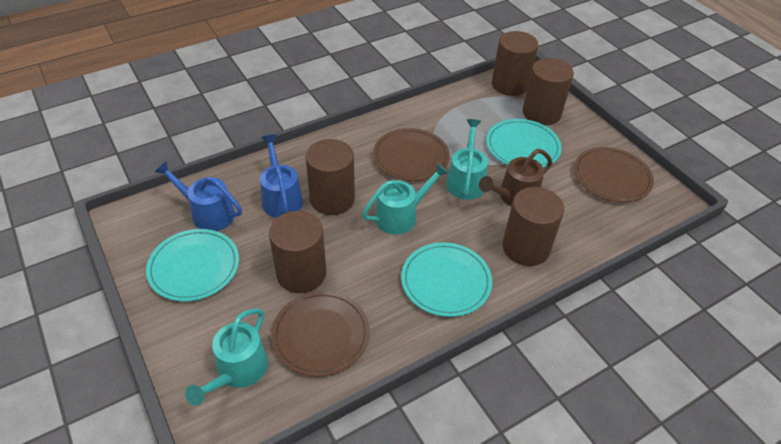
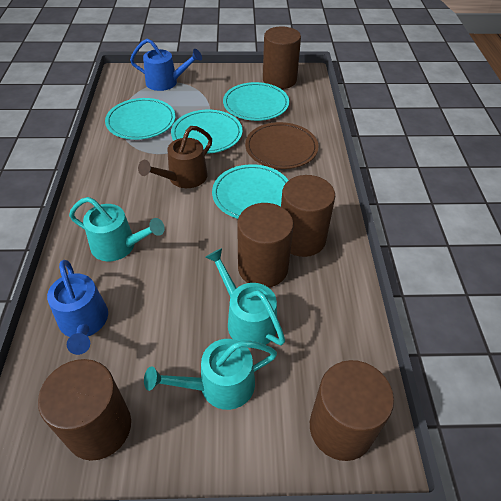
brown plate: [271,291,370,377] [373,128,450,181] [574,147,654,202] = 3 -> [245,122,319,169] = 1
turquoise plate: [146,229,239,301] [401,242,492,317] [486,119,562,168] = 3 -> [105,98,175,140] [171,110,242,154] [212,164,289,219] [223,82,289,121] = 4

